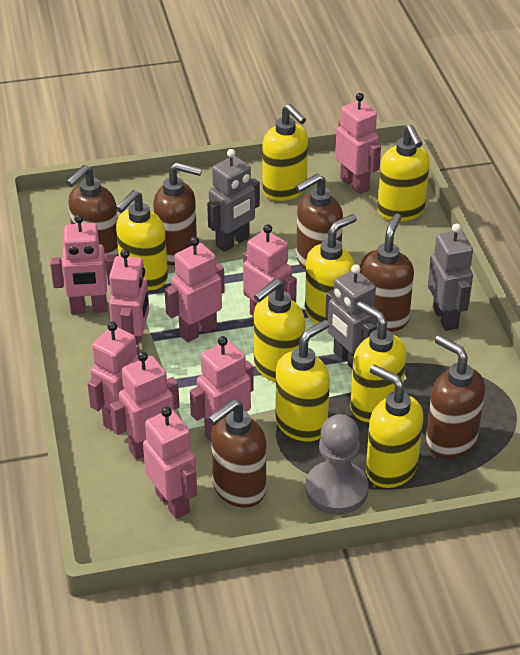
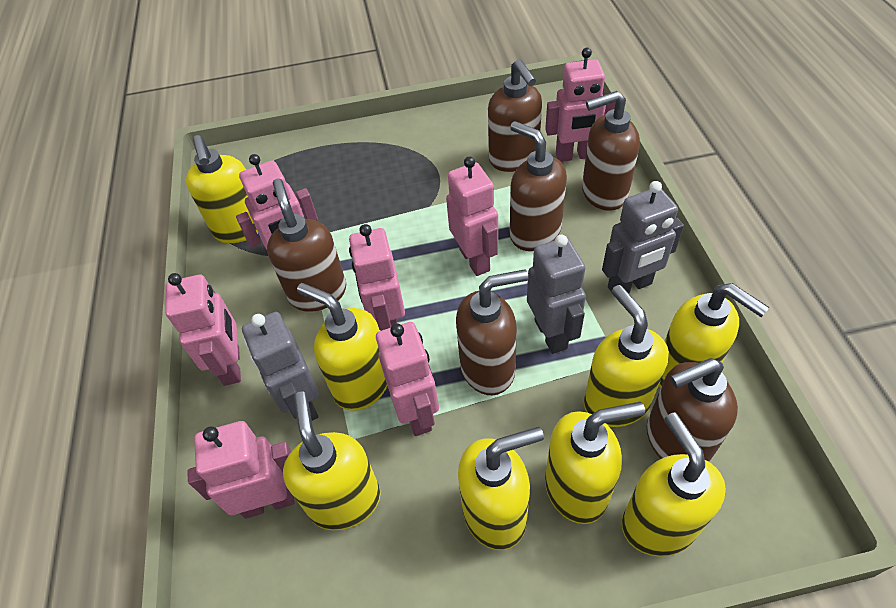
grey pawn: [305,414,369,515] = 1 -> none = 0
pink robot: [50,214,116,314] [87,322,140,432] [109,249,149,345] [110,351,180,460] [143,407,197,519] [165,237,225,343] [190,336,253,442] [243,224,297,316] [335,93,381,194] = 9 -> [165,273,241,386] [187,421,295,519] [236,154,318,249] [349,224,405,331] [376,322,439,436] [446,156,498,276] [545,48,616,162] = 7

